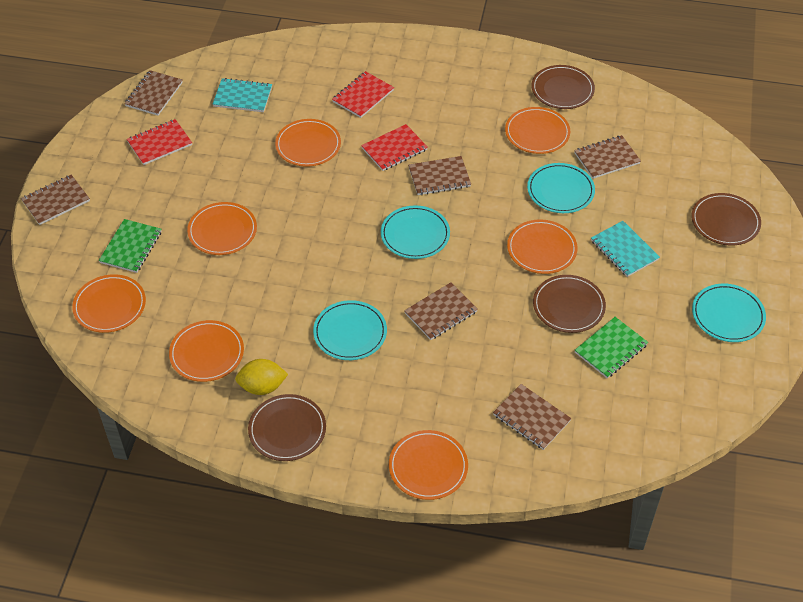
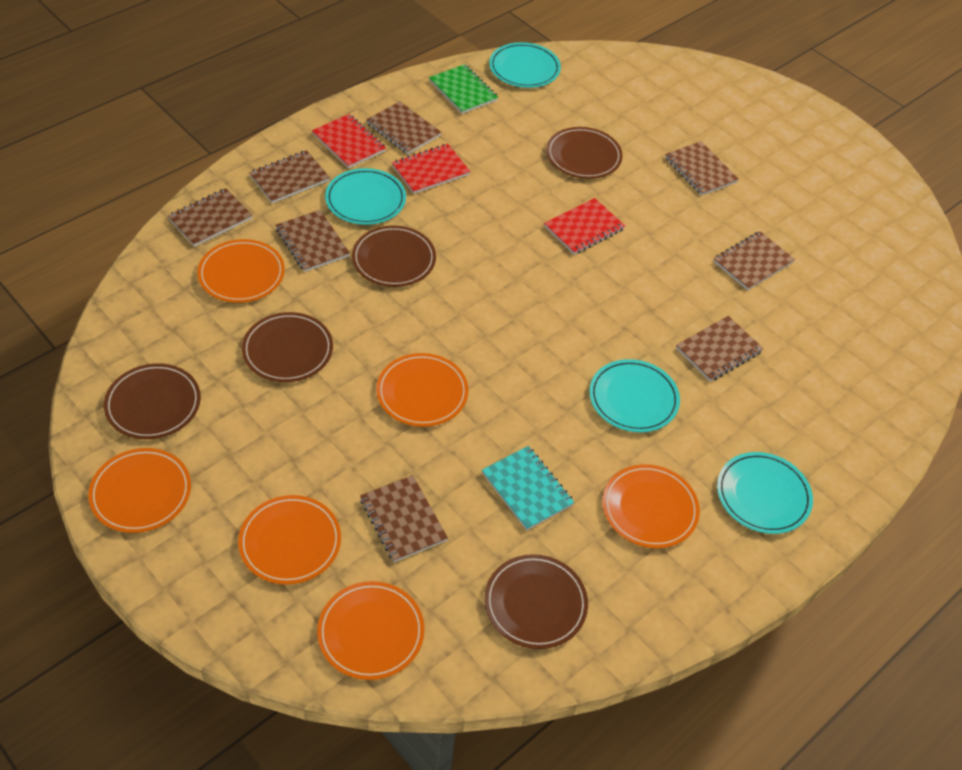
brown notebook: [21,175,90,225] [124,70,183,116] [404,282,478,340] [408,156,471,195] [493,384,572,450] [574,135,641,179] = 6 -> [168,188,253,247] [249,150,330,203] [276,210,350,272] [360,475,448,562] [366,101,442,154] [665,141,739,196] [676,316,764,382] [713,231,795,290] = 8
brown plate: [248,394,326,461] [531,65,595,109] [533,275,606,333] [691,193,761,246] = 4 -> [104,363,201,439] [242,312,333,382] [352,225,436,287] [484,554,588,649] [546,127,623,179] = 5
green notebook: [99,219,161,273] [575,317,648,378] = 2 -> [429,64,498,114] = 1
orange plate: [72,274,146,333] [169,320,244,382] [187,202,257,255] [275,119,341,167] [389,430,468,500] [505,107,570,154] [507,220,578,274] = 7 -> [88,448,191,533] [197,239,285,303] [238,495,341,585] [317,581,425,680] [376,353,468,427] [602,464,700,548] = 6
turquoise notebook: [213,78,272,112] [591,221,660,277] = 2 -> [482,446,574,530] = 1
yellow lemon: [235,359,288,395] = 1 -> none = 0

